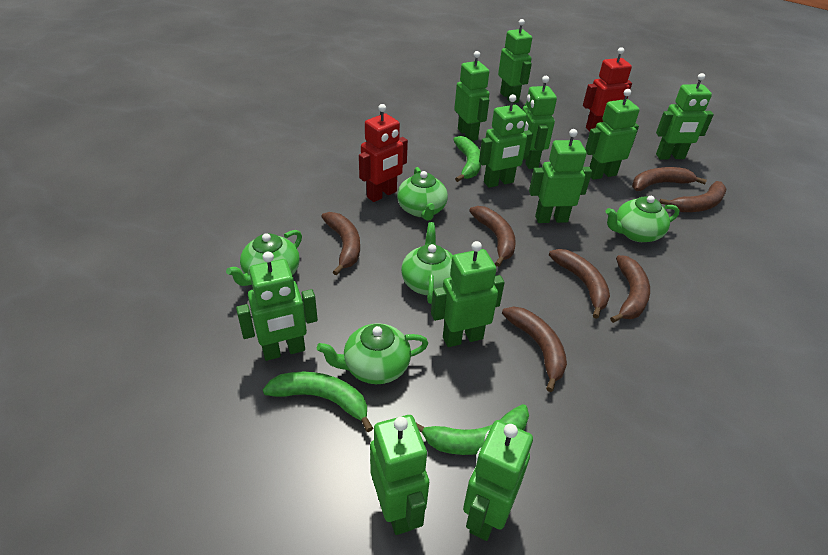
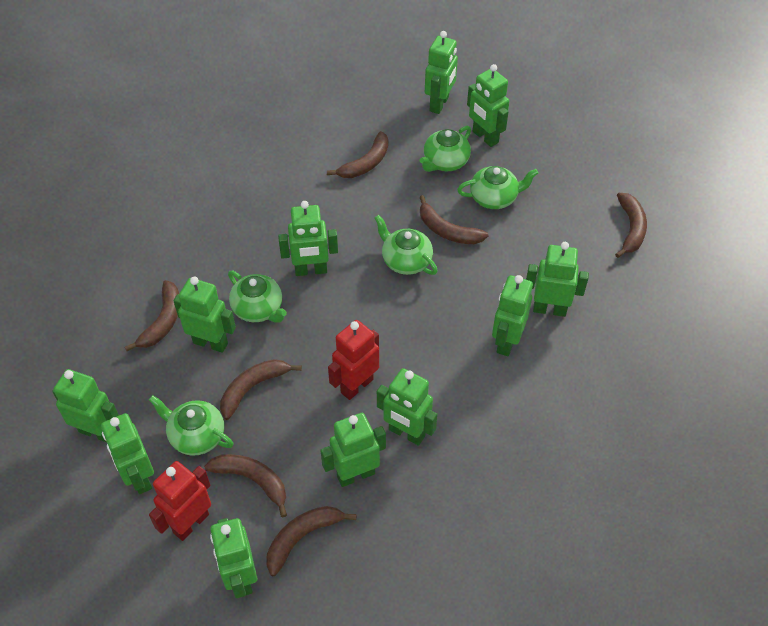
green banana: [263,372,373,432] [416,404,529,455] [453,136,481,182] = 3 -> none = 0

